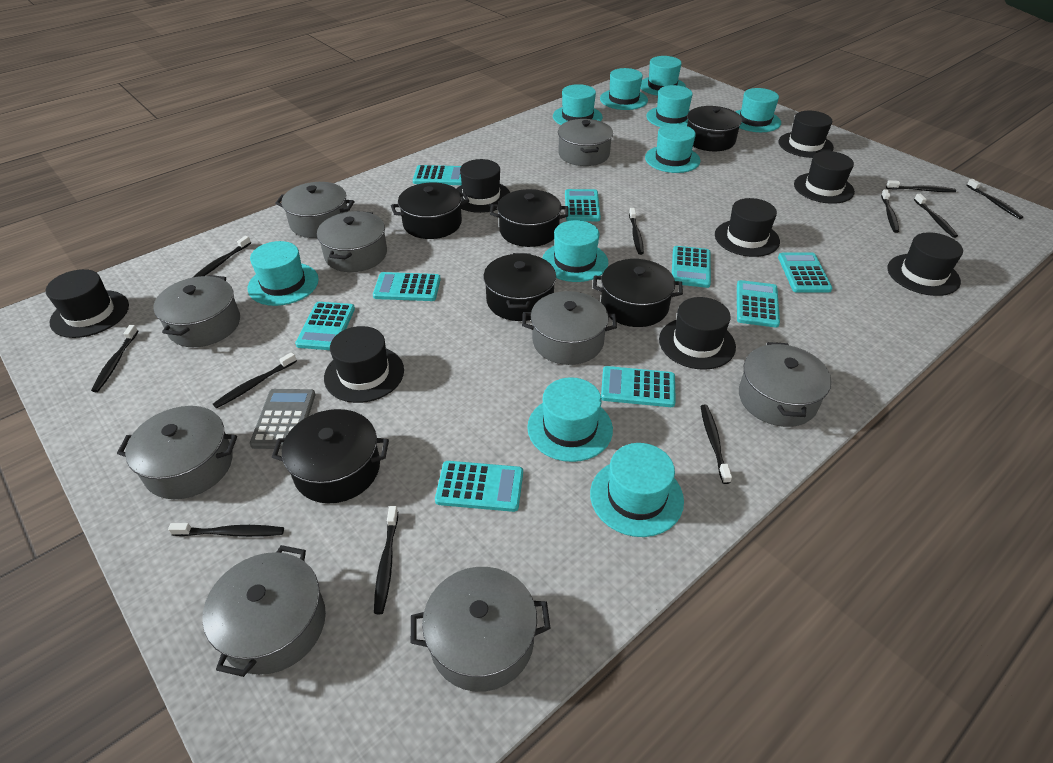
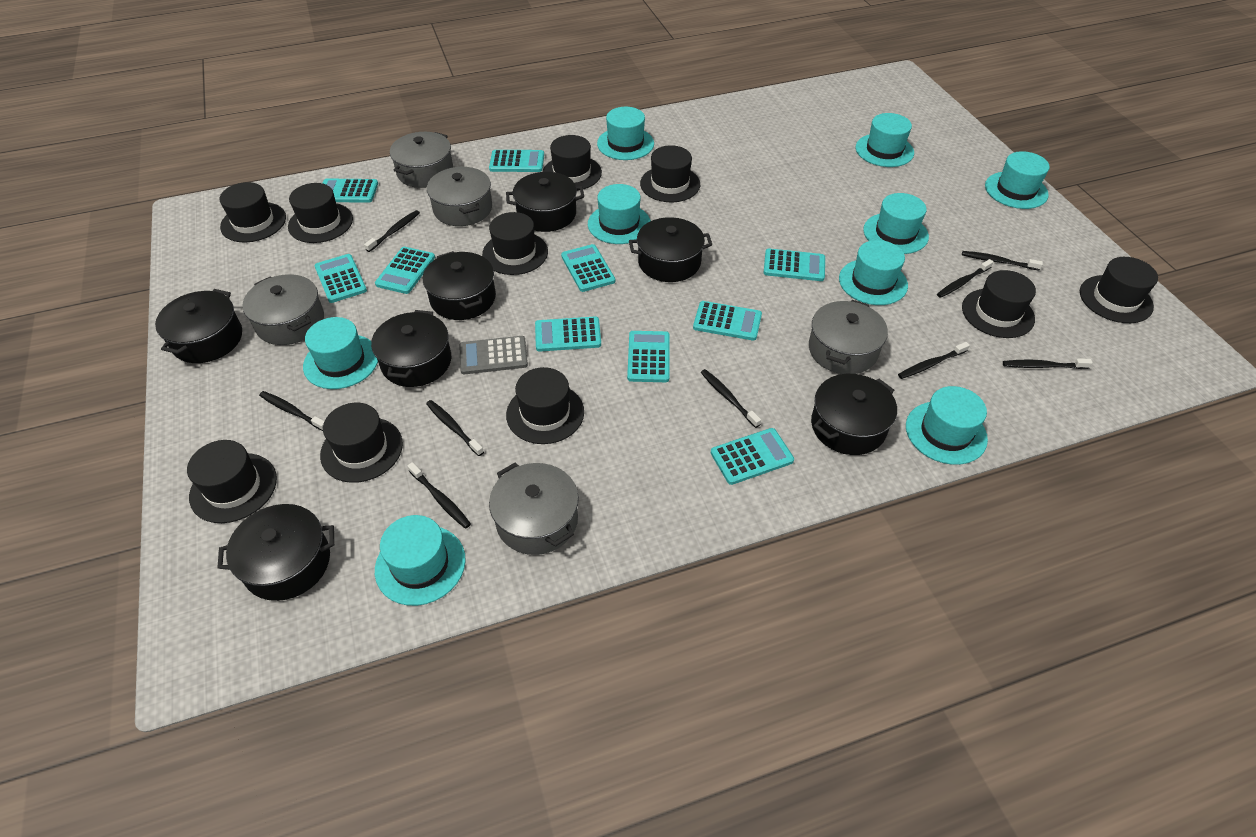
black hat: [46,269,129,338] [324,326,404,403] [457,159,510,213] [659,297,736,370] [715,198,780,257] [778,111,834,158] [794,151,855,204] [887,232,963,296] = 8 -> [187,440,277,523] [219,182,286,242] [288,183,353,243] [320,403,403,483] [482,212,548,275] [506,367,584,444] [543,135,602,191] [640,145,700,202] [962,270,1036,338] [1080,257,1158,323] = 10
black pot: [272,409,389,503] [391,182,469,239] [483,253,556,321] [490,189,568,247] [593,259,683,327] [687,106,742,151] = 6 -> [155,289,242,363] [217,504,334,601] [371,310,451,387] [423,251,496,320] [506,172,584,232] [629,217,712,282] [811,374,897,455] = 7
black toothbrush: [91,325,138,392] [168,523,284,537] [192,236,251,278] [213,352,297,409] [374,506,398,614] [629,208,644,255] [701,405,732,484] [881,189,899,233] [886,180,956,192] [914,194,958,238] [966,179,1023,219] = 11 -> [259,391,324,431] [364,210,420,252] [407,462,471,529] [426,400,484,456] [701,369,761,428] [898,342,970,379] [937,259,993,298] [962,251,1043,270] [1003,358,1093,369] = 9
grey pot: [117,406,237,499] [153,275,240,347] [202,545,326,677] [275,182,354,238] [317,211,387,272] [411,567,551,692] [522,291,617,365] [558,119,613,166] [739,342,831,427] = 9 -> [242,274,324,345] [390,132,453,188] [427,167,492,226] [489,463,579,555] [809,300,888,374] = 5
turquoise calculator: [295,302,355,350] [373,272,441,301] [413,165,462,185] [435,461,523,512] [565,189,601,221] [601,366,676,407] [672,246,711,288] [737,280,780,328] [778,253,832,293] = 9 -> [314,254,367,303] [323,179,378,203] [375,247,435,294] [489,150,544,172] [535,316,601,352] [561,244,615,292] [627,331,670,382] [693,301,762,341] [711,428,794,485] [764,248,825,281] = 10
turquoise hat: [248,241,319,306] [527,377,613,462] [542,220,608,282] [553,84,603,125] [590,443,684,537] [600,68,648,110] [640,56,686,96] [645,124,700,173] [647,85,693,127] [735,88,781,132] = 10 -> [303,317,378,389] [375,515,466,606] [588,184,651,244] [597,107,654,160] [839,240,908,305] [856,113,914,167] [863,193,929,254] [906,386,988,465] [985,151,1050,209] = 9

